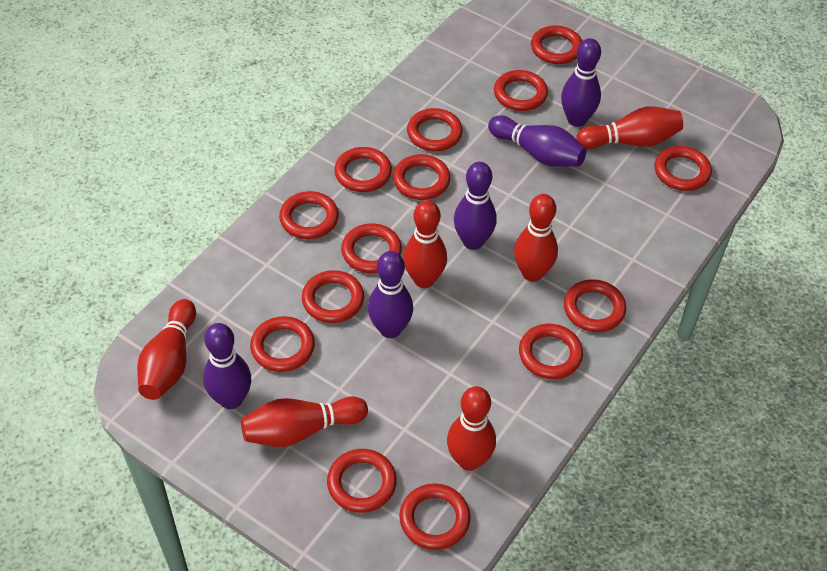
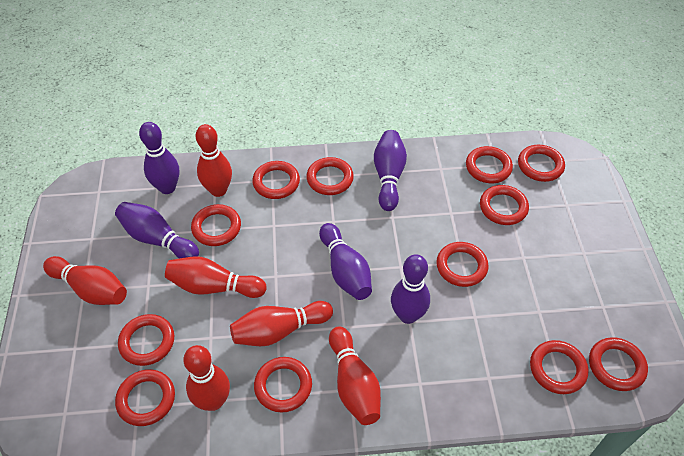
red ring: [250,316,315,372] [279,191,339,239] [302,270,364,323] [327,449,397,513] [334,147,392,192] [341,223,402,273] [393,154,450,200] [399,483,470,550] [407,108,463,151] [494,70,548,111] [519,324,583,379] [531,25,582,64] [564,279,626,332] [655,146,712,191] = 14 -> [115,369,175,426] [118,314,174,366] [191,204,241,246] [252,161,300,199] [254,357,312,413] [306,157,354,195] [436,242,489,287] [466,146,513,183] [480,185,529,225] [518,145,565,182] [530,340,589,394] [589,337,648,391] = 12

